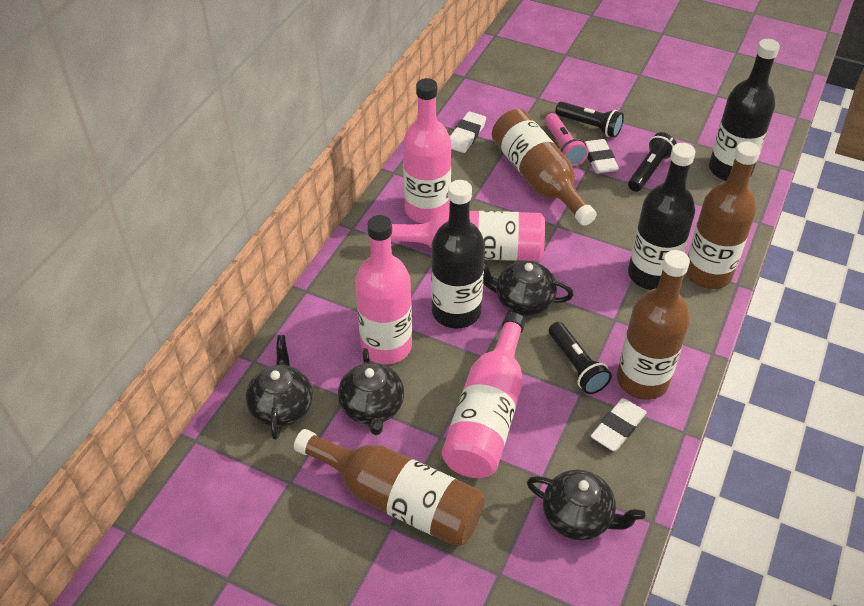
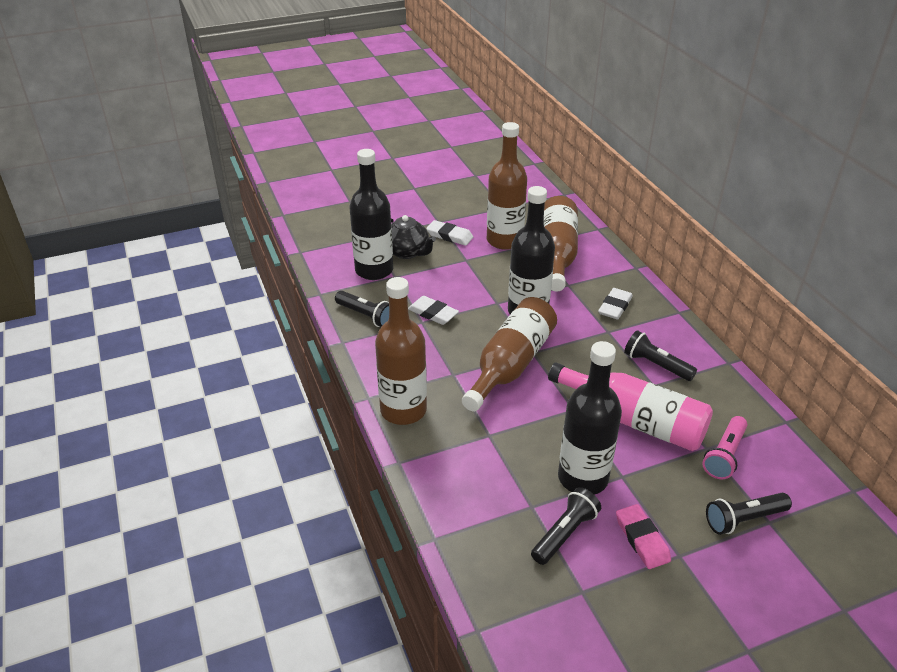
black flashlight: [549,322,612,394] [555,102,624,138] [628,132,677,192] = 3 -> [335,291,389,327] [531,487,601,565] [624,330,697,381] [706,493,792,535] = 4
black teapot: [246,335,313,440] [338,348,404,435] [483,261,574,316] [527,470,645,540] = 4 -> [391,215,436,259] = 1
pink bottle: [355,215,412,364] [391,211,545,261] [403,78,451,223] [442,313,525,478] = 4 -> [548,362,713,451] = 1
pink eraser: none = 0 -> [616,504,671,569] = 1

